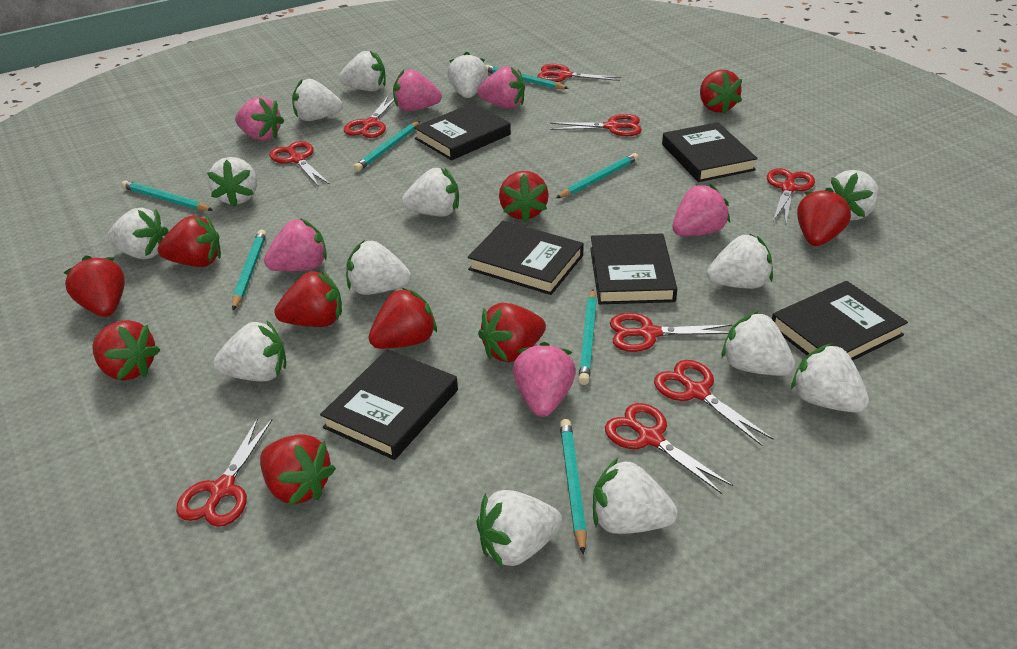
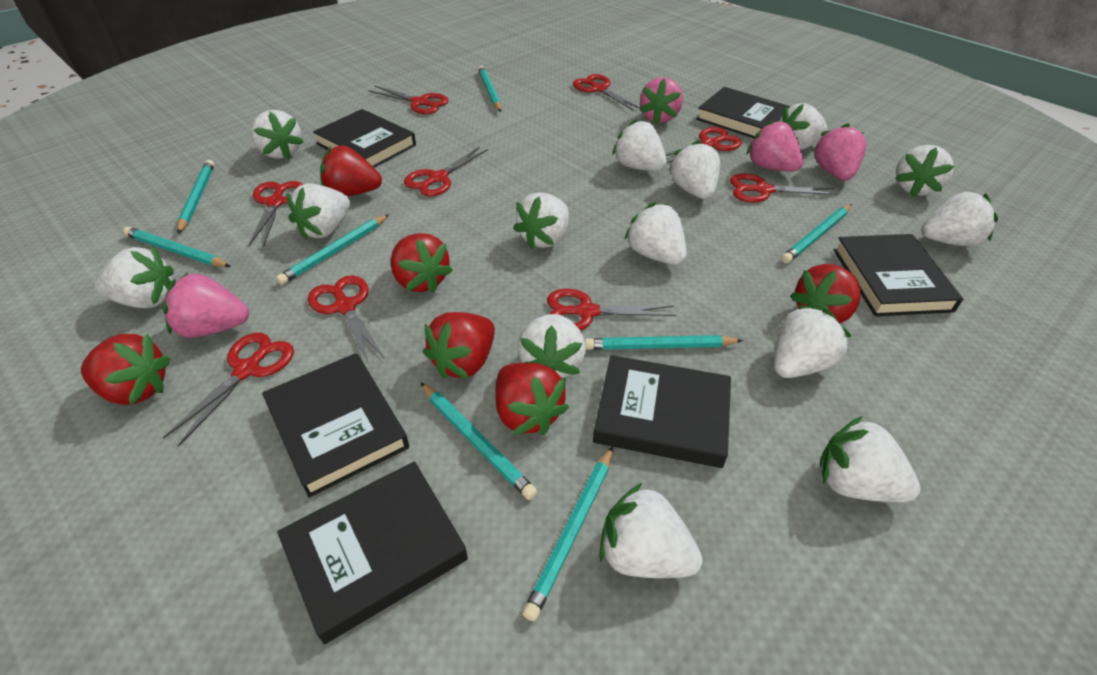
pink strawberry: [235,97,284,141] [264,218,327,271] [393,70,442,111] [477,66,525,109] [513,342,576,417] [673,184,730,236] = 6 -> [163,273,249,338] [639,77,683,124] [747,119,803,172] [813,123,866,180] = 4
red strawberry: [63,255,125,317] [93,320,160,381] [158,215,221,267] [260,434,336,506] [275,270,342,327] [368,288,437,349] [478,303,546,362] [499,171,549,223] [700,70,742,114] [797,187,852,246] = 10 -> [81,334,171,405] [320,145,382,196] [391,233,453,293] [423,312,495,379] [495,363,569,435] [790,264,861,324] = 6
turquoise pencil: [121,180,213,211] [232,230,266,310] [354,121,420,172] [486,65,569,89] [556,153,639,198] [560,419,587,555] [578,289,597,385] = 7 -> [123,227,231,267] [177,160,214,234] [276,214,389,285] [420,382,537,500] [478,66,501,112] [522,446,613,621] [585,335,743,350] [781,204,852,263] = 8

